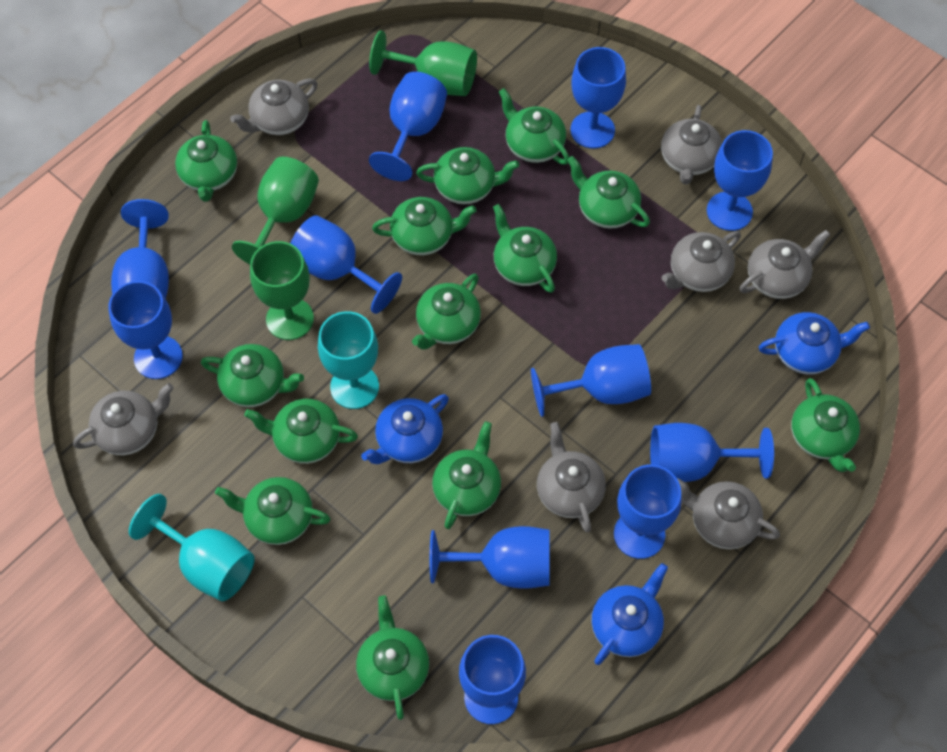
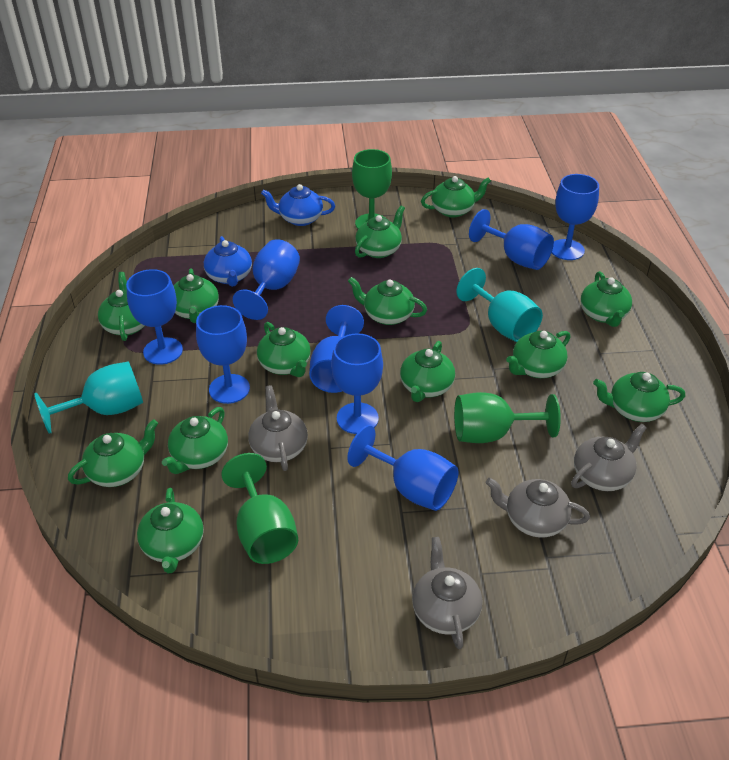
blue goblet: [108,281,183,379] [111,199,169,299] [290,215,402,314] [369,72,447,181] [430,526,550,589] [459,635,526,724] [531,344,651,417] [571,47,626,149] [614,465,682,559] [650,423,774,482] [707,130,773,231] = 11 -> [126,269,183,365] [196,305,250,404] [233,239,300,320] [309,305,364,393] [331,333,383,434] [347,425,459,511] [469,209,554,270] [552,174,599,260] = 8
blue teapot: [361,394,449,464] [591,563,668,665] [759,312,870,375] = 3 -> [204,236,252,287] [261,184,335,226] = 2
grey teapot: [73,383,174,455] [230,78,317,135] [537,422,606,532] [661,105,722,184] [662,231,741,292] [677,478,780,549] [740,230,830,299] = 7 -> [248,385,308,471] [412,537,482,649] [486,478,590,538] [571,424,647,491] = 4

